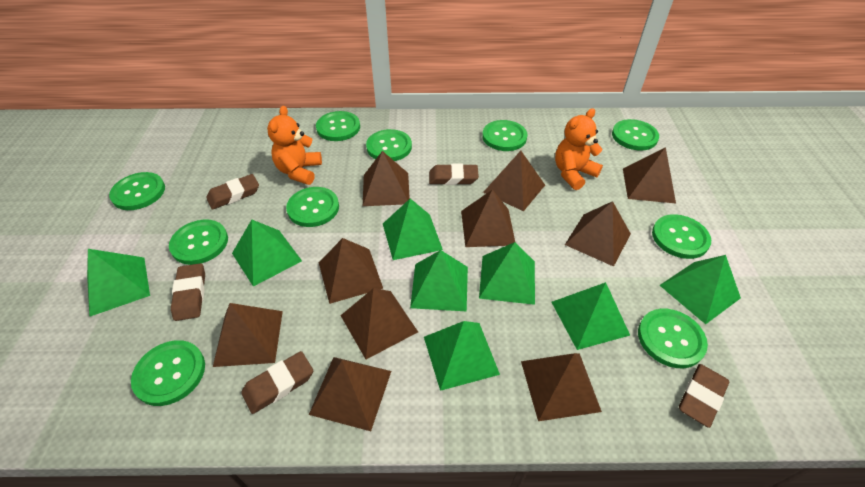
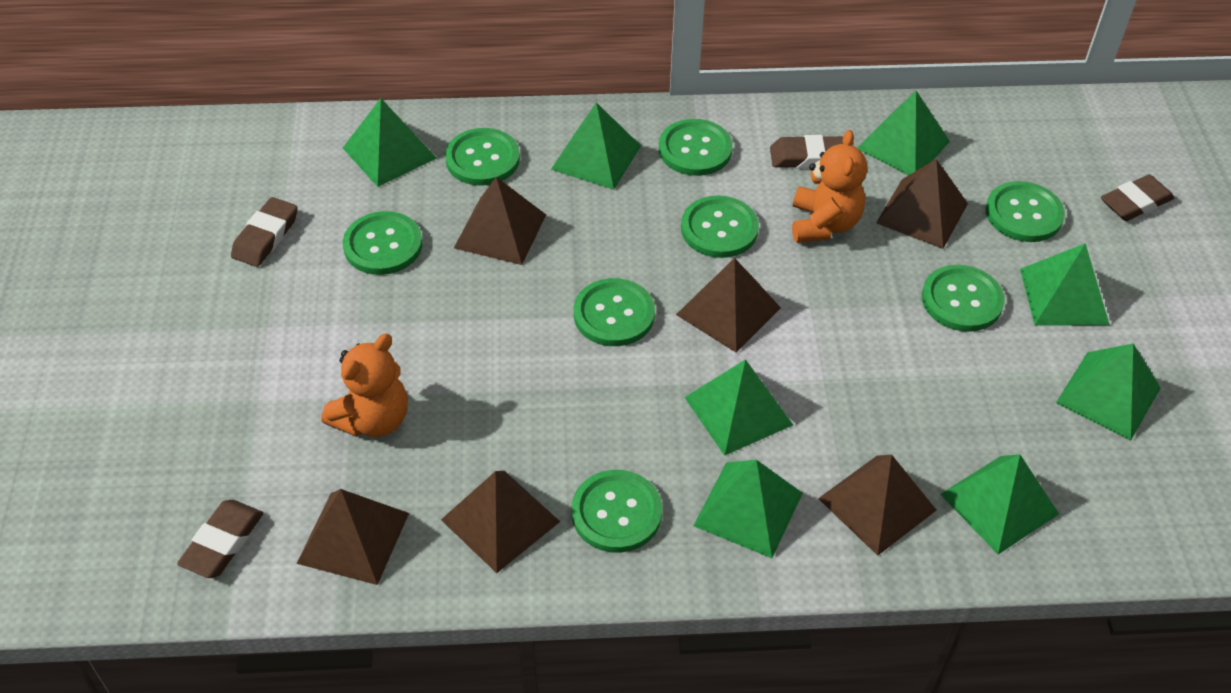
brown eraser: [171,263,205,321] [206,174,259,210] [241,351,313,414] [429,164,479,185] [679,364,729,428] = 5 -> [177,500,263,578] [231,197,298,267] [770,135,843,168] [1101,174,1174,221] = 4
brown pyramid: [213,303,283,367] [309,357,391,431] [319,238,383,304] [340,288,418,359] [363,151,410,206] [461,189,515,247] [483,151,545,211] [521,353,602,421] [565,201,631,267] [623,147,676,203] = 10 -> [297,489,409,585] [441,471,560,573] [454,177,546,265] [676,258,781,353] [818,455,937,556] [876,159,968,249] = 6
green button: [109,172,165,210] [131,340,205,406] [169,220,228,265] [286,187,339,227] [316,111,360,141] [366,129,412,161] [482,120,527,151] [612,119,659,151] [638,309,708,368] [652,214,711,259] = 10 -> [343,211,422,275] [445,128,520,186] [571,470,662,553] [574,278,655,346] [659,119,733,176] [681,195,759,258] [922,265,1005,332] [986,181,1065,242] = 8

